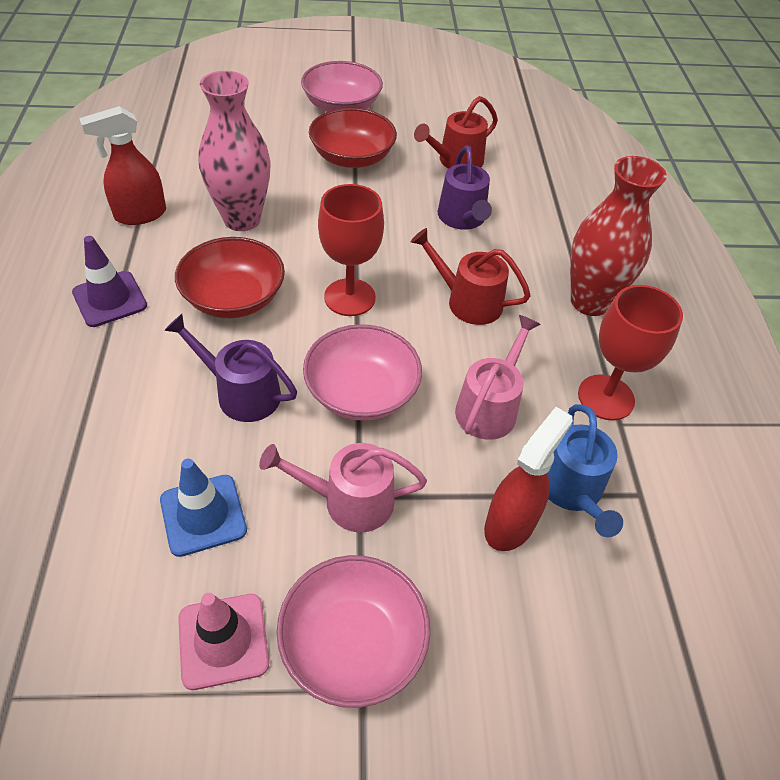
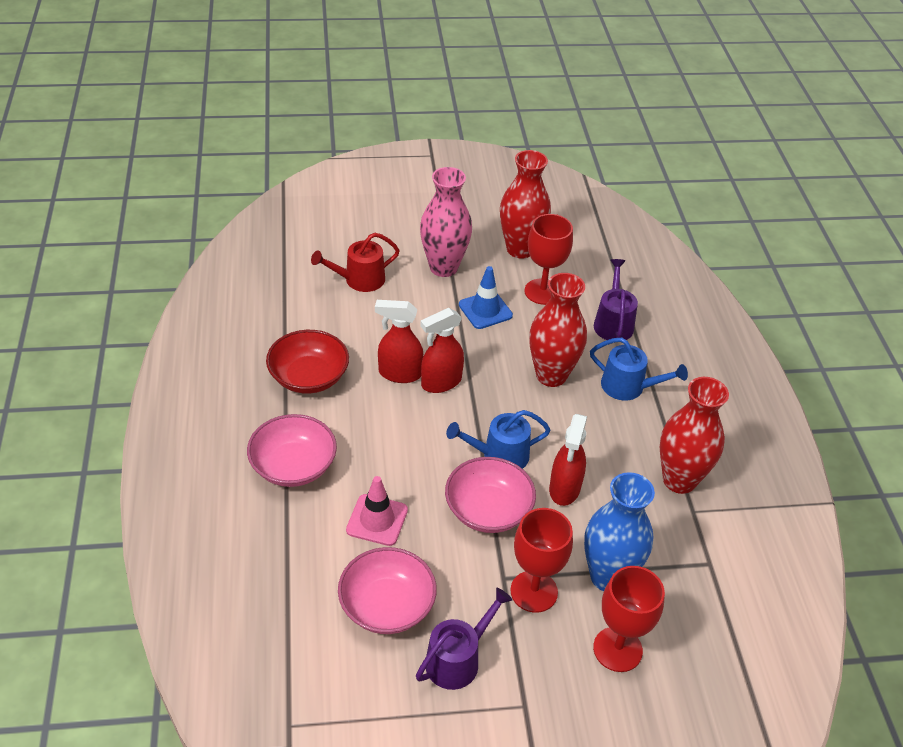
blue vase: none = 0 -> [584,472,655,591] = 1
blue watering can: [547,404,623,537] = 1 -> [446,410,550,469] [590,338,688,401] = 2
pink watering can: [259,443,427,532] [455,315,541,440] = 2 -> none = 0
purple traffic cone: [72,236,147,327] = 1 -> none = 0
red bowl: [175,237,285,318] [309,108,397,168] = 2 -> [266,330,349,394] = 1
red goblet: [318,184,384,316] [578,285,683,420] = 2 -> [510,508,573,613] [524,214,573,305] [593,566,665,672] = 3
red spray bottle: [79,106,166,225] [484,407,573,551] = 2 -> [375,300,423,383] [420,308,464,393] [549,414,587,506] = 3
red vase: [570,156,667,316] = 1 -> [500,150,551,259] [529,273,587,387] [660,377,729,494] = 3
red watering can: [411,228,531,325] [414,96,498,169] = 2 -> [311,233,400,292] = 1

